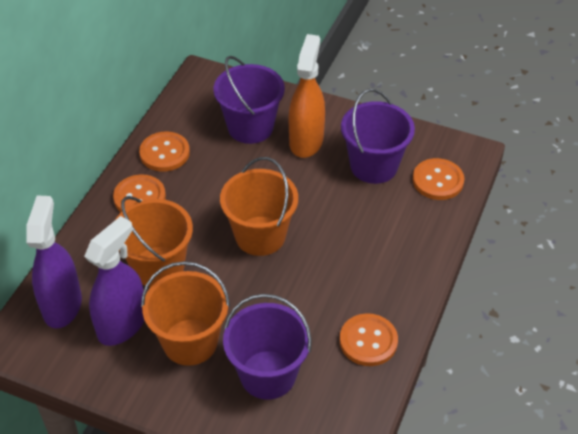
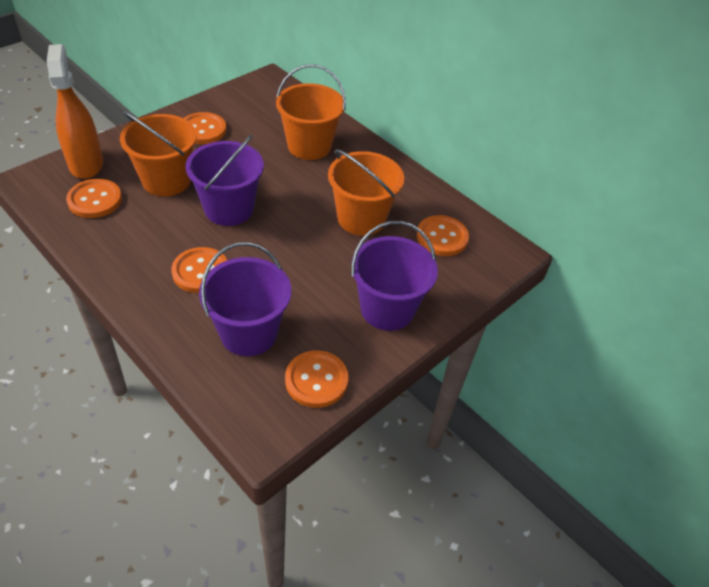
orange button: [113,174,166,212] [139,132,190,172] [340,313,398,366] [413,158,464,200] = 4 -> [66,179,122,218] [171,247,227,293] [184,112,226,144] [285,350,348,408] [417,215,469,256] = 5
purple spray bottle: [26,196,82,328] [84,216,144,346] = 2 -> none = 0

